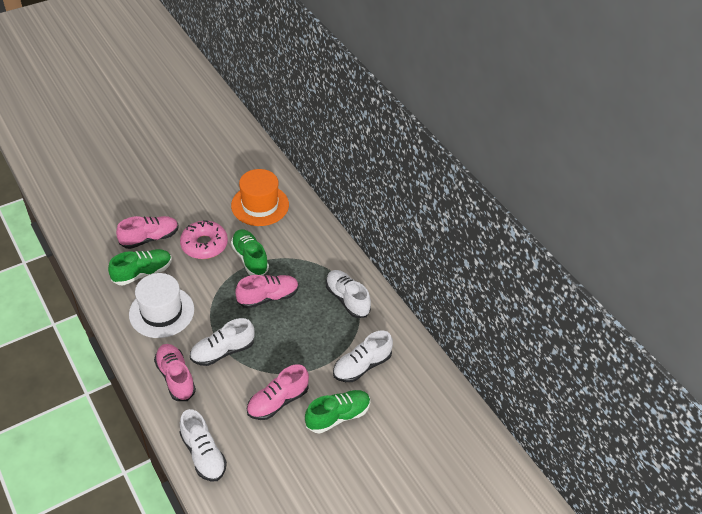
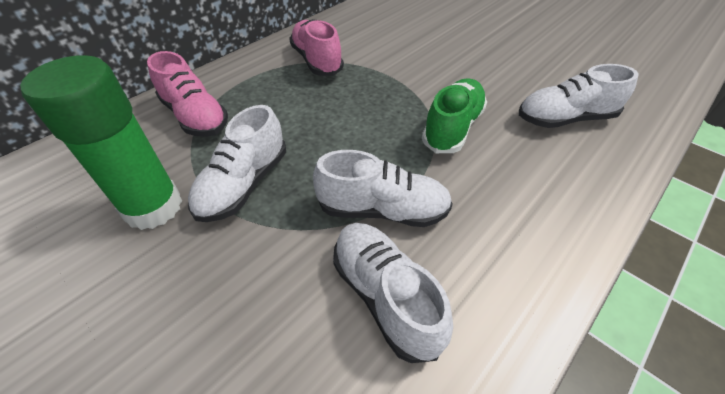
green glue stick: none = 0 -> [20,55,182,230] = 1
green shoe: [108,249,172,285] [231,229,269,276] [305,390,370,433] = 3 -> [422,78,487,153] = 1
orange hat: [231,169,289,226] = 1 -> none = 0
pink donut: [180,220,228,259] = 1 -> none = 0
pink shoe: [116,216,179,249] [154,344,196,401] [235,275,299,308] [247,364,309,420] = 4 -> [147,51,228,137] [289,19,344,76] = 2
white hat: [129,273,194,338] = 1 -> none = 0

